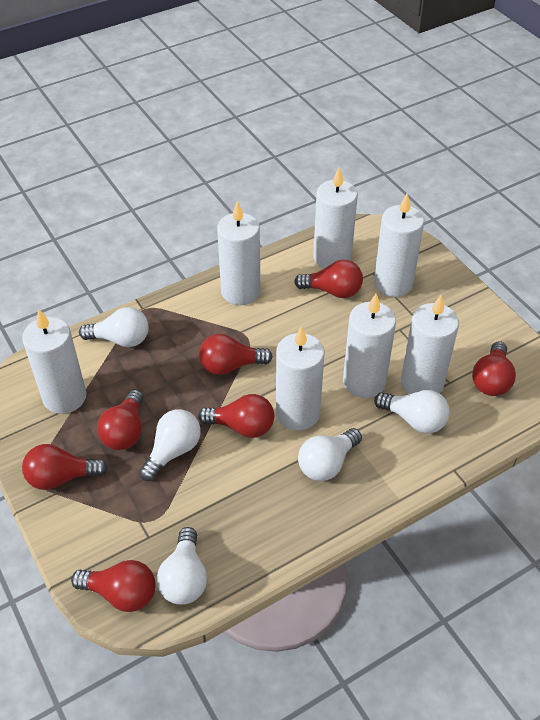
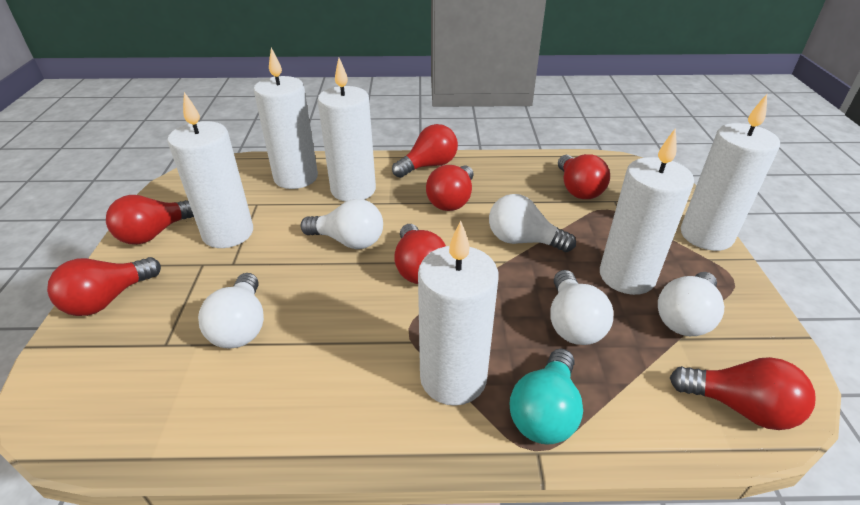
turquoise light bulb: none = 0 -> [510,349,583,445] = 1
white candle: [22,309,87,414] [217,201,260,305] [276,325,324,431] [313,167,358,269] [343,294,396,398] [374,193,424,297] [401,295,459,394] = 7 -> [167,92,253,248] [254,48,318,189] [318,58,376,202] [418,221,499,406] [600,128,694,295] [681,94,780,251] = 6

